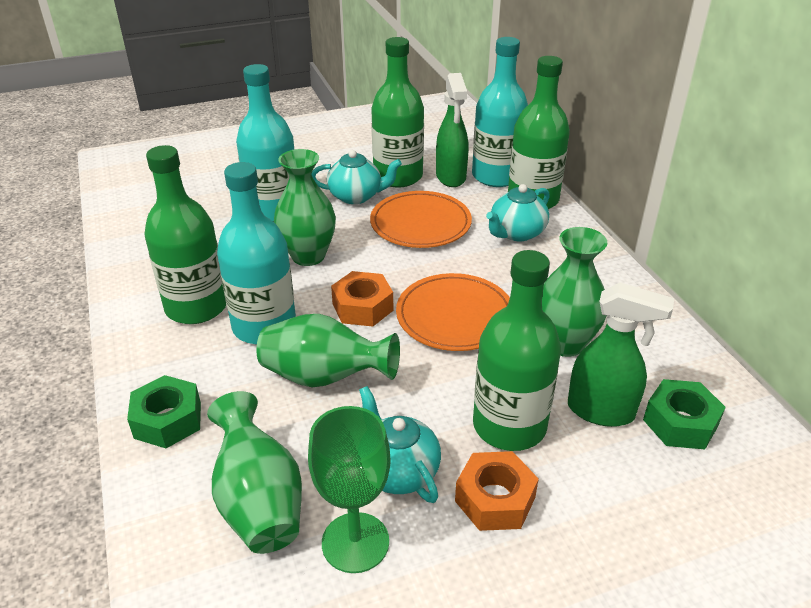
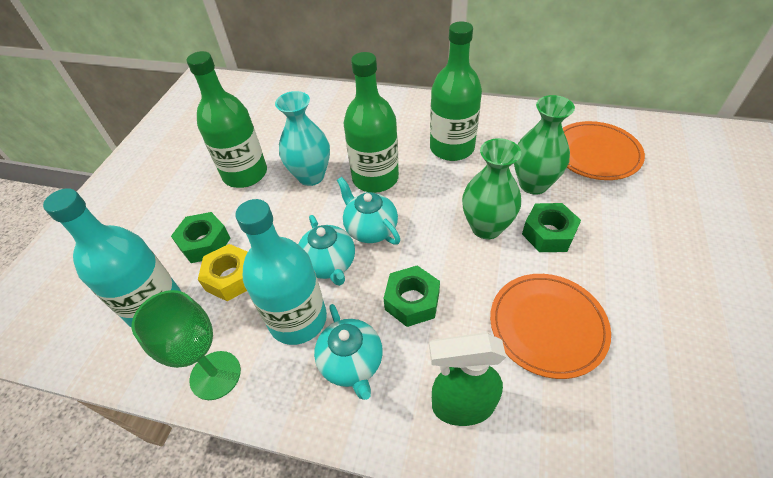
green bottle: [144,145,226,324] [371,37,424,188] [473,250,561,451] [508,56,570,209] = 4 -> [187,51,267,188] [344,52,399,193] [430,21,482,161] = 3
green nut: [127,375,201,448] [643,379,726,449] = 2 -> [171,212,230,263] [384,265,440,327] [522,203,581,252] = 3
green spray bottle: [436,73,469,187] [568,282,674,427] = 2 -> [429,332,506,426] = 1
green vase: [207,391,302,554] [256,314,400,388] [274,149,336,266] [542,227,608,357] = 4 -> [462,138,521,239] [514,95,575,195] = 2
orange nut: [331,271,393,327] [455,451,539,531] = 2 -> none = 0
turquoise bottle: [217,162,296,345] [236,64,294,222] [472,37,528,187] = 3 -> [43,188,181,328] [235,199,327,345] = 2
turquoise vase: none = 0 -> [275,91,330,186] = 1
yellow nut: none = 0 -> [198,244,248,301] = 1

